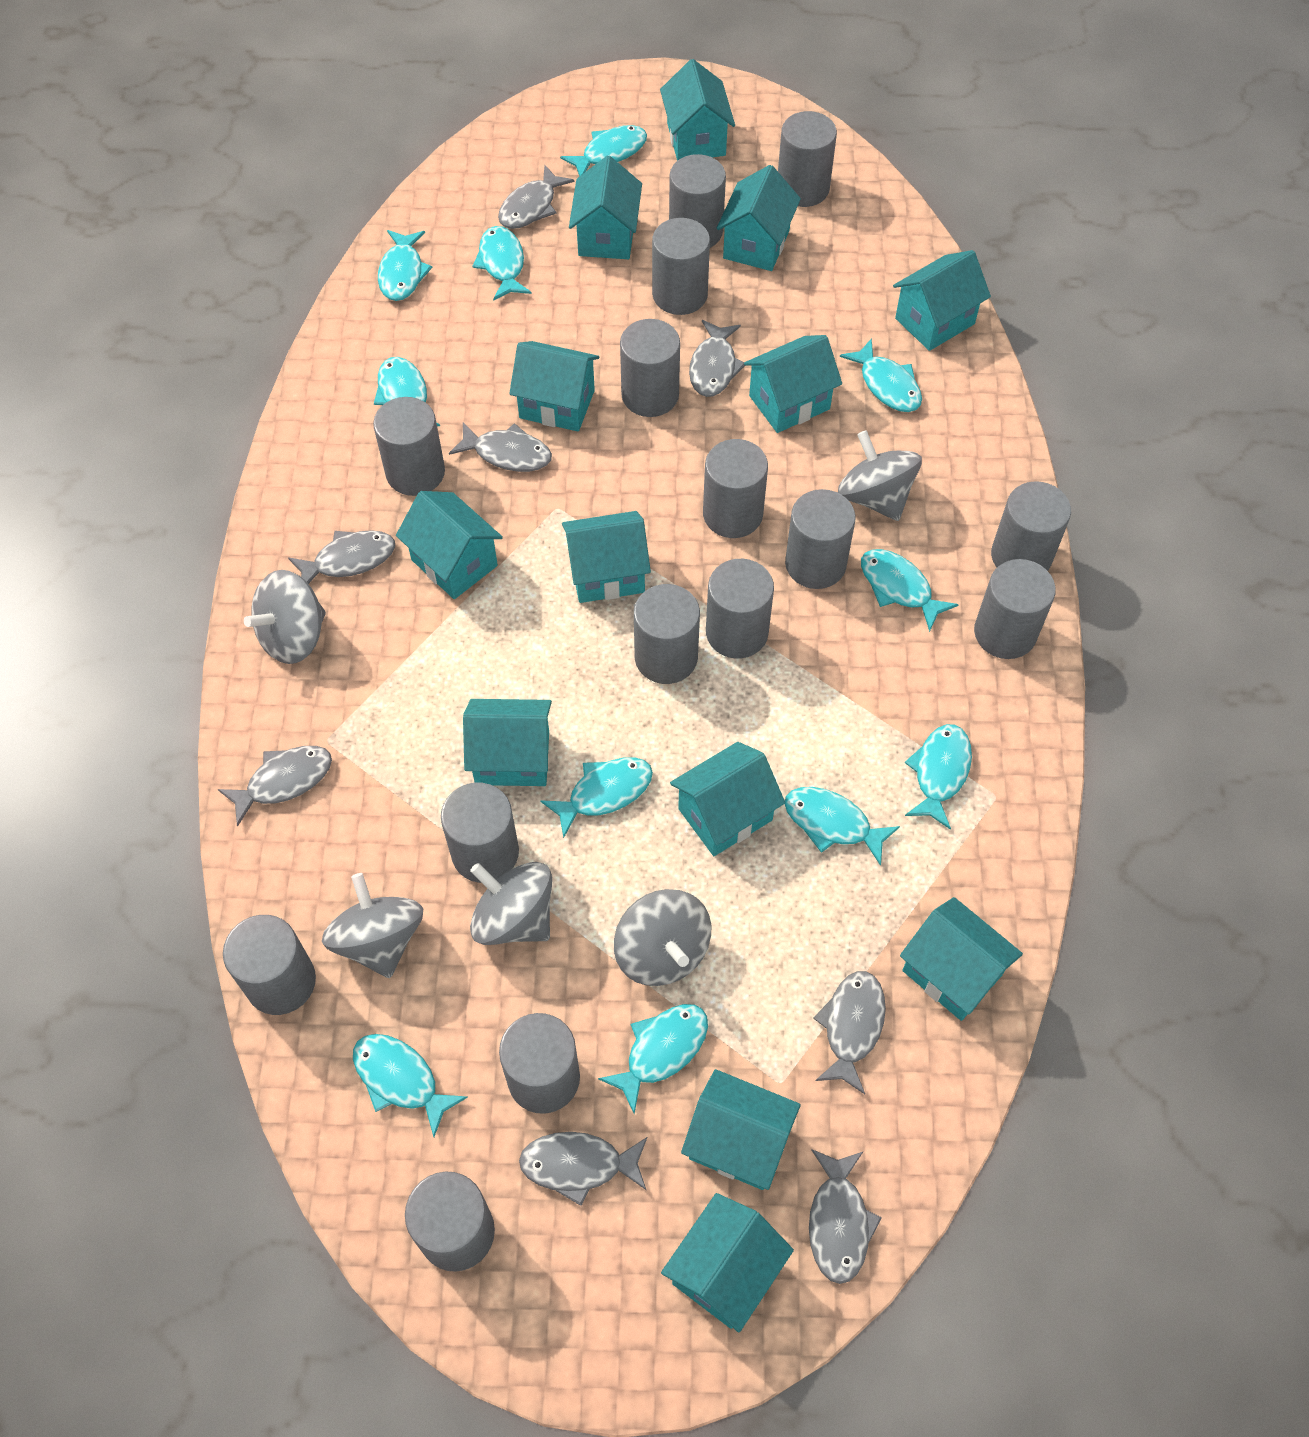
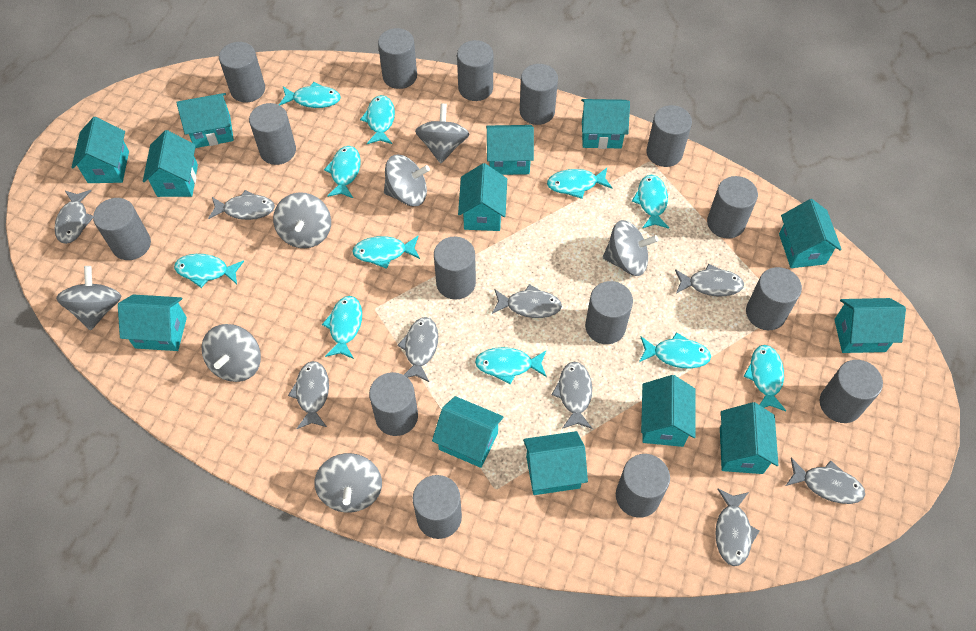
grey fish: [218,746,332,827] [288,530,395,584] [449,422,552,472] [498,165,574,229] [519,1132,648,1206] [689,320,745,397] [809,1149,882,1284] [813,971,886,1094] = 8 -> [55,190,93,244] [208,190,275,220] [288,361,329,429] [397,317,438,382] [492,284,562,318] [552,362,592,429] [675,264,744,297] [715,489,759,566] [786,458,865,504] = 9
grey spinning top: [244,570,326,664] [322,873,423,978] [470,862,552,945] [614,889,711,986] [838,430,922,521] = 5 -> [56,266,121,330] [202,324,261,382] [273,192,331,248] [315,453,382,513] [384,155,430,206] [415,104,469,163] [603,220,658,276] = 7

